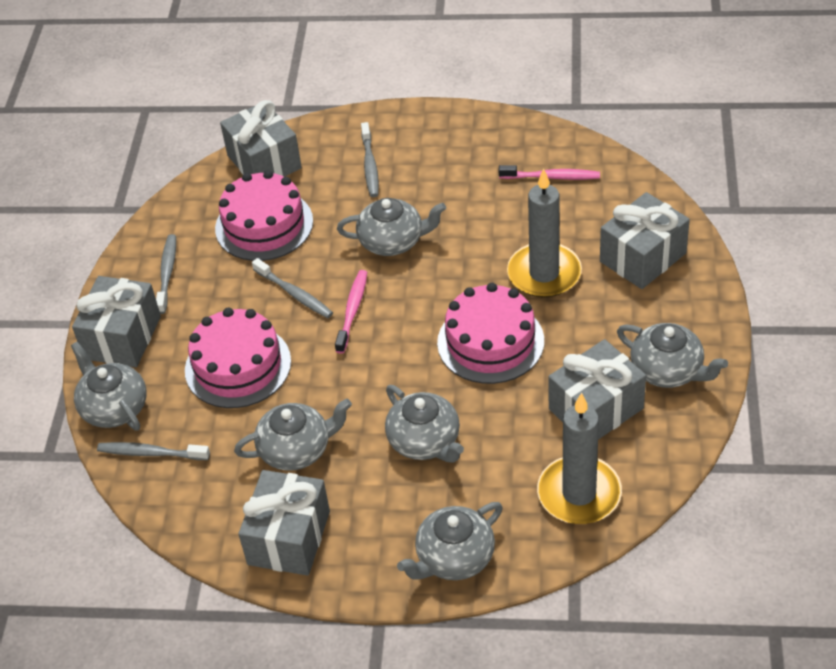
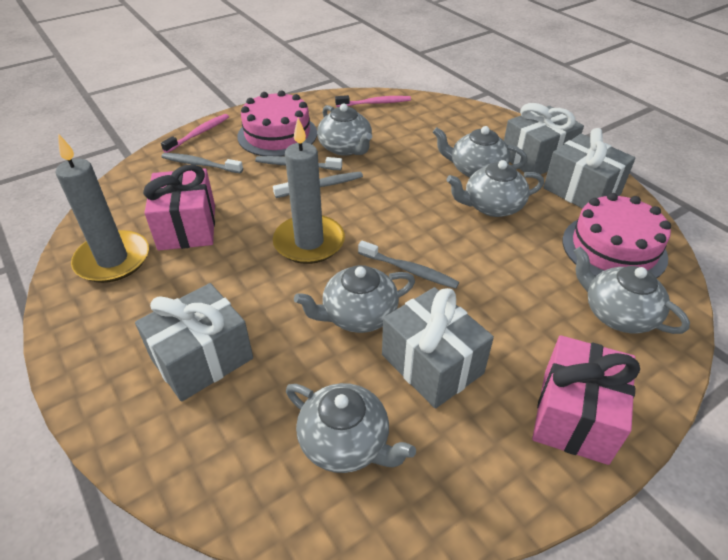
grey gift: [72,276,161,367] [220,100,302,177] [238,470,330,576] [549,339,646,440] [600,192,690,289] = 5 -> [135,283,253,402] [382,287,494,408] [504,103,584,178] [543,128,636,209] = 4
pink cake: [185,308,291,408] [215,170,313,261] [437,283,544,384] = 3 -> [237,90,317,156] [562,193,671,279] = 2
pink gift: none = 0 -> [143,165,215,250] [532,335,640,465] = 2

